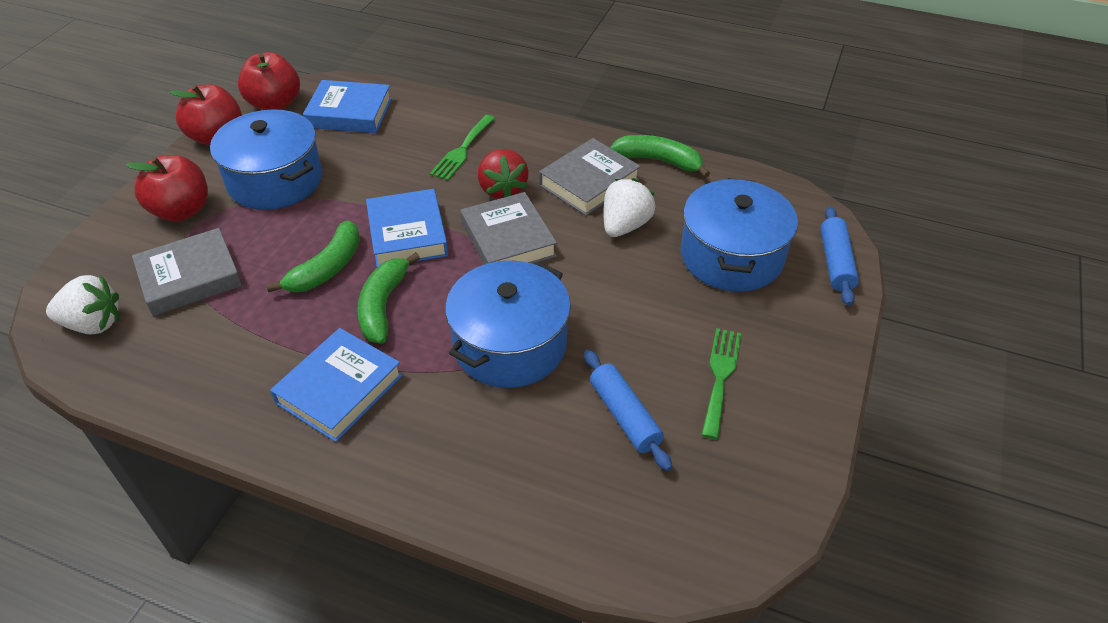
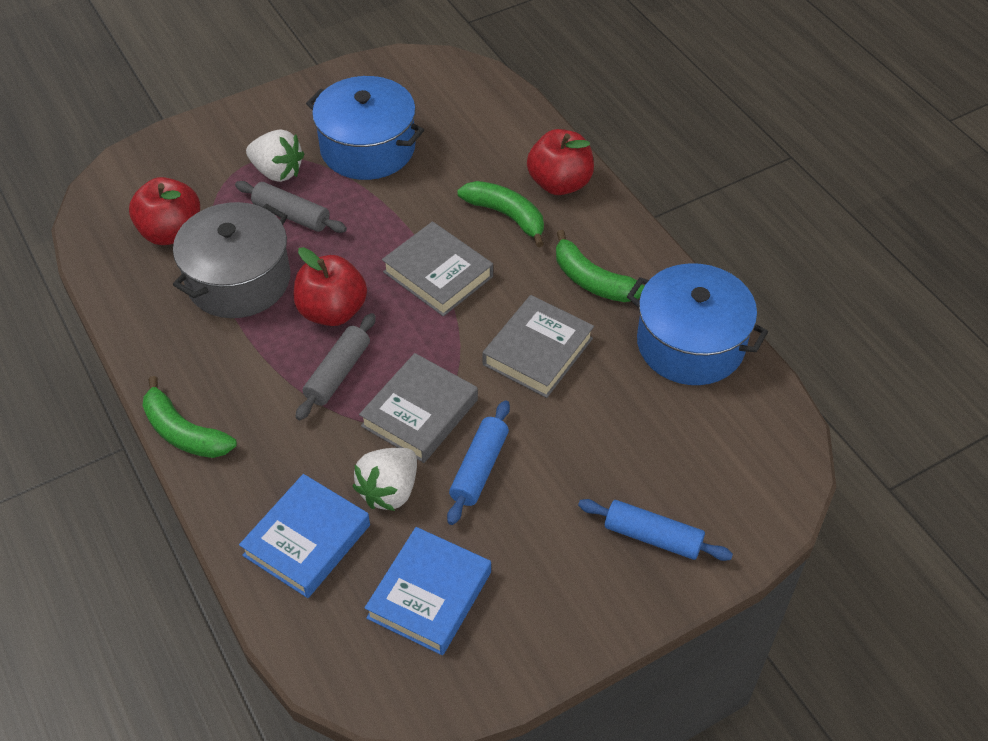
blue book: [270,328,403,442] [303,80,392,133] [366,189,448,267] = 3 -> [239,474,370,598] [365,527,491,655] = 2
blue pot: [210,109,322,210] [445,260,571,388] [681,178,798,292] = 3 -> [306,76,424,180] [627,263,768,385] = 2
green fork: [430,115,495,181] [701,328,741,439] = 2 -> none = 0
grey pot: none = 0 -> [173,202,290,318] = 1
grey rolling pin: none = 0 -> [235,181,347,233] [296,313,376,421] = 2
red strawberry: [478,149,529,199] = 1 -> none = 0

